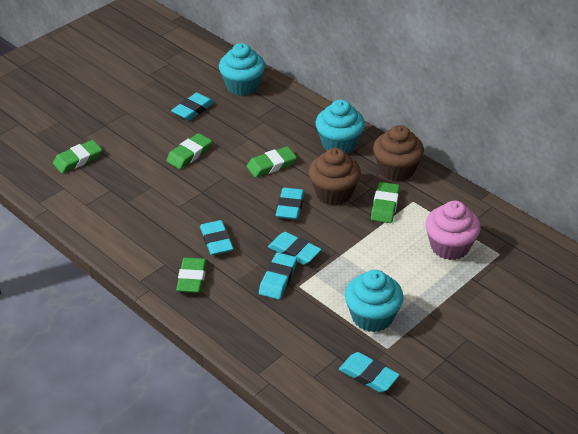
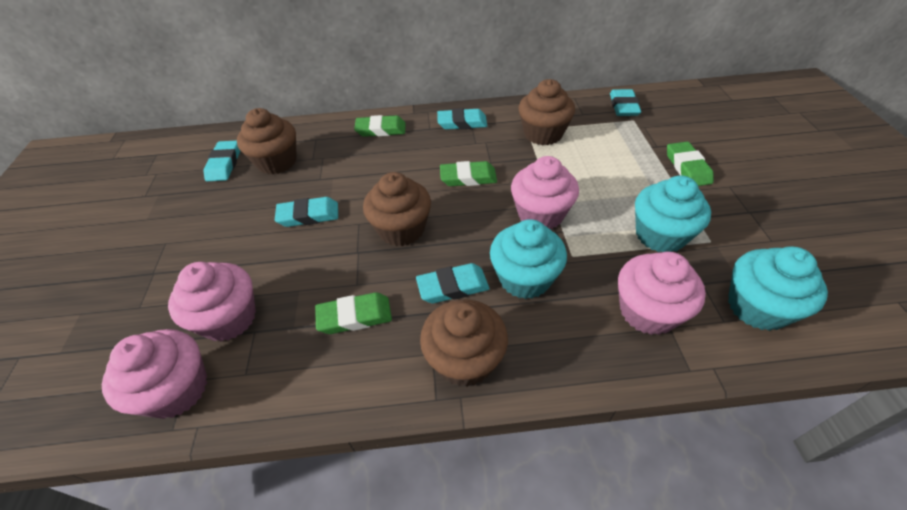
brown cupcake: [309,148,361,205] [373,125,424,182] = 2 -> [237,108,297,175] [363,172,431,246] [420,299,508,387] [518,79,575,145] = 4
green eraser: [53,140,102,173] [166,133,212,169] [176,257,207,293] [246,146,297,177] [371,182,400,223] = 5 -> [315,292,392,334] [354,115,406,137] [440,161,497,186] [667,141,714,186] = 4
pink cupcake: [425,201,481,260] = 1 -> [102,329,207,419] [168,262,256,342] [511,156,579,229] [618,252,706,335] = 4
turquoise eraser: [171,93,214,120] [200,220,234,255] [259,253,297,299] [268,232,321,265] [276,187,304,220] [339,352,400,392] = 6 -> [203,140,240,181] [275,197,338,227] [416,263,490,303] [437,108,487,130] [610,89,641,116] = 5

